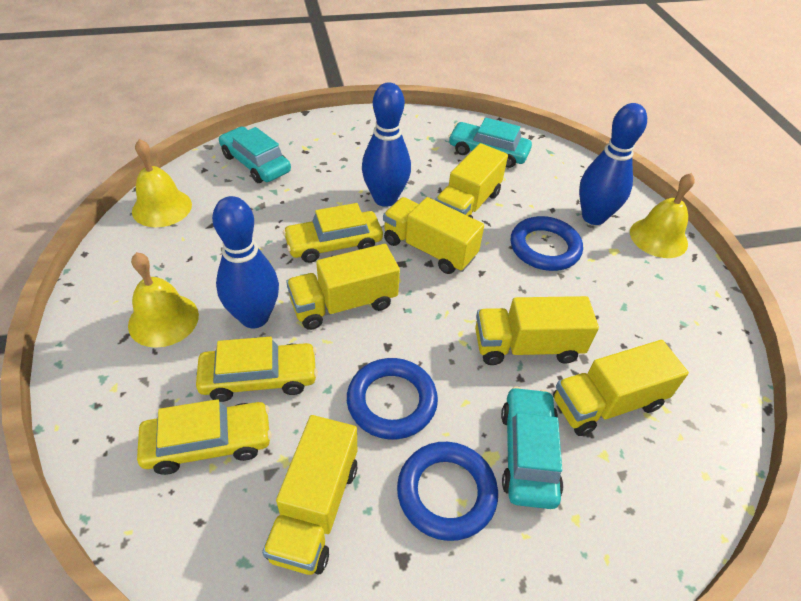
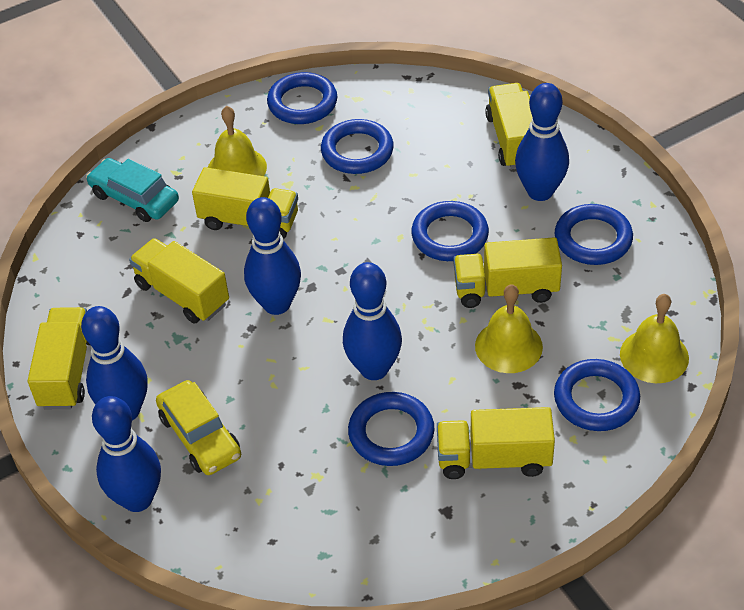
blue bowling pin: [212,196,279,328] [362,82,411,207] [579,103,647,225] = 3 -> [81,306,148,421] [92,396,161,512] [244,197,301,315] [343,262,402,380] [515,83,569,201] = 5
blue ring: [347,358,438,439] [397,442,498,541] [511,216,583,271] = 3 -> [267,72,337,124] [321,119,394,174] [348,392,434,466] [411,201,489,261] [554,359,640,431] [555,204,633,265] = 6
turquoise car: [219,127,291,183] [448,118,532,168] [501,387,563,509] = 3 -> [86,158,179,222] = 1
yellow car: [137,399,272,475] [196,337,318,402] [283,203,383,263] = 3 -> [156,380,241,475] = 1

